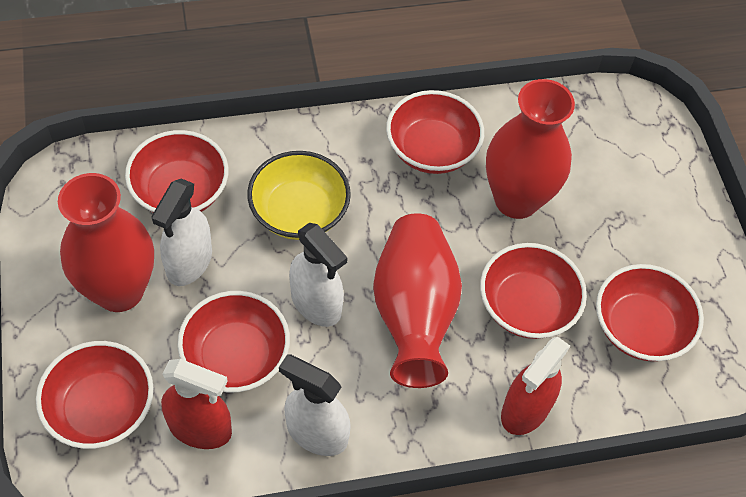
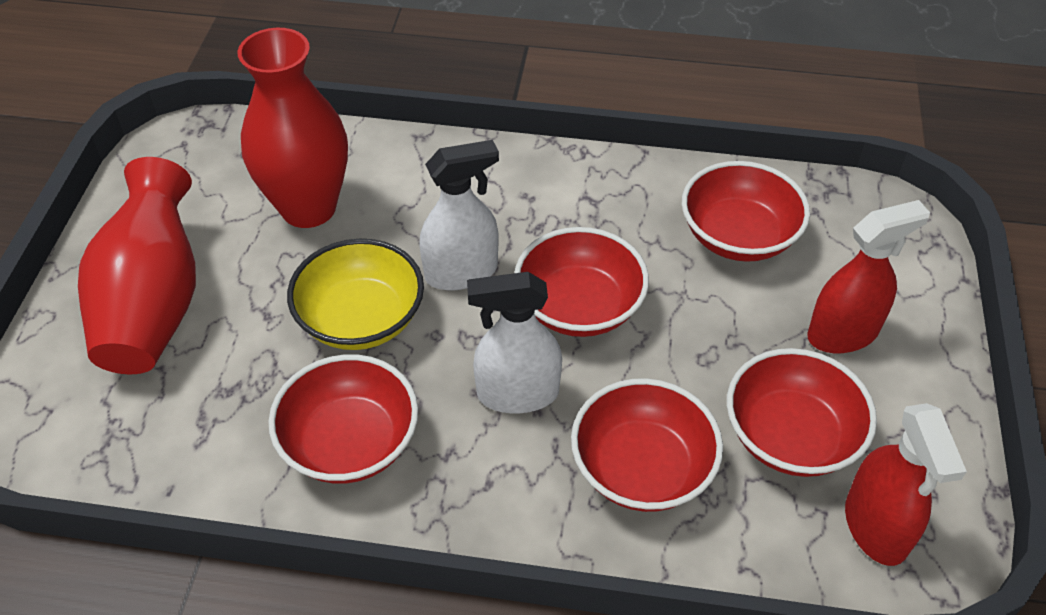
red bowl: [36,341,154,449] [125,130,229,213] [178,291,290,393] [386,90,484,174] [480,243,587,339] [596,264,704,361] = 6 -> [268,354,418,484] [515,227,649,337] [571,378,723,512] [682,161,810,262] [727,348,877,477] = 5
red vase: [58,173,154,312] [373,213,462,388] [486,79,575,219] = 3 -> [78,157,196,374] [238,28,348,228] = 2
white spray bottle: [151,178,212,286] [279,354,350,456] [289,223,348,327] = 3 -> [419,140,499,291] [467,272,562,413] = 2

